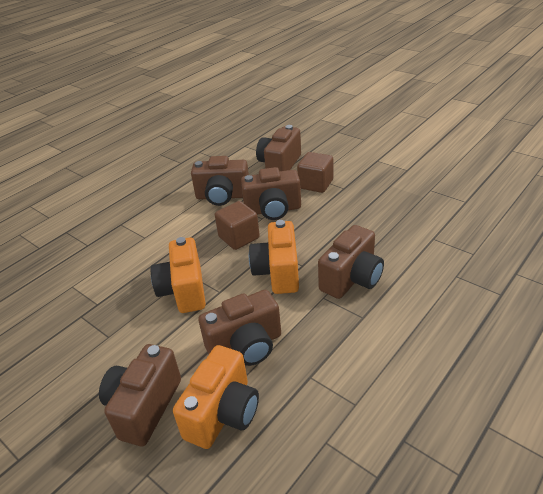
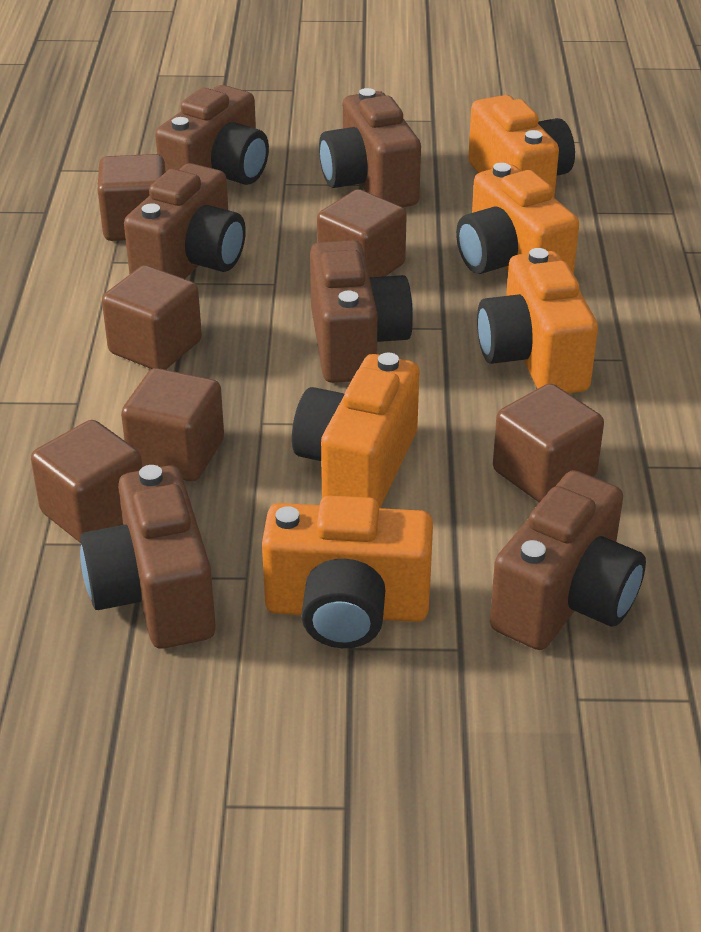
brown cube: [215,201,260,250] [297,152,333,193] = 2 -> [31,420,142,543] [98,154,165,241] [102,265,202,370] [121,368,224,481] [317,189,407,277] [493,384,604,502] = 6
orange camera: [151,237,206,313] [173,345,259,449] [249,220,299,294] = 3 -> [262,495,433,648] [292,353,419,508] [456,163,579,274] [468,95,575,197] [477,248,598,394] = 5

